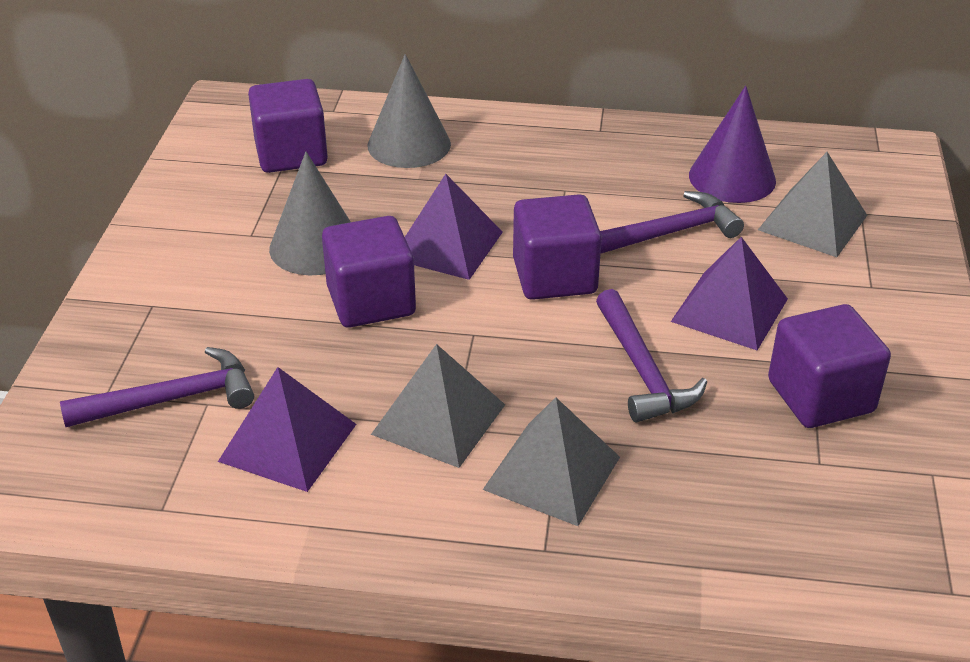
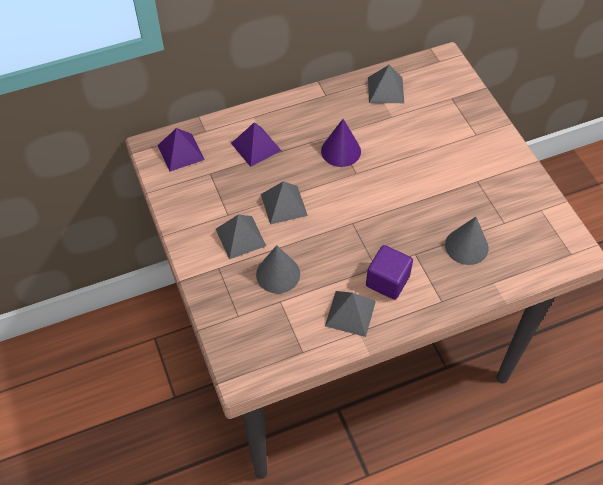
grey pyramid: [371,344,505,468] [483,397,620,526] [758,152,867,257] = 3 -> [216,215,266,259] [261,181,308,224] [325,291,376,337] [368,65,404,103] = 4
purple cube: [248,79,328,173] [322,216,416,328] [513,194,602,300] [768,304,891,428] = 4 -> [366,245,413,300] = 1
purple hammer: [60,347,254,427] [596,289,707,423] [600,191,744,253] = 3 -> none = 0
purple pyramid: [218,367,356,492] [405,174,503,280] [671,237,788,350] = 3 -> [157,128,205,172] [231,122,281,167] = 2

